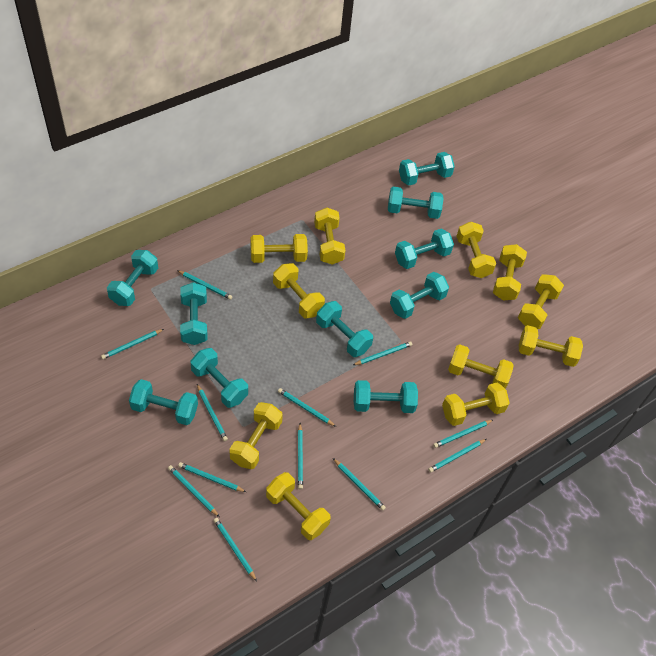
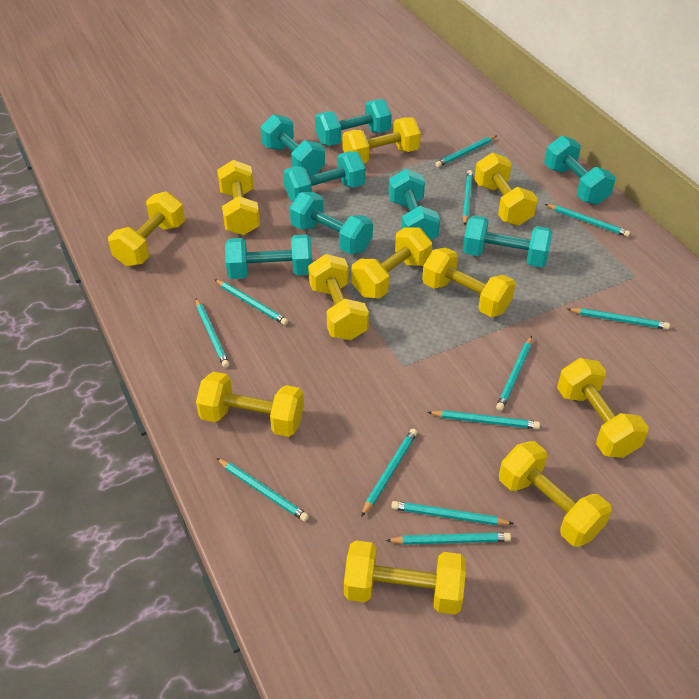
turquoise dumbbell: [107,250,158,306] [129,379,198,425] [180,282,208,345] [191,348,248,408] [316,301,373,357] [354,380,418,413] [388,187,444,219] [390,272,449,319] [395,229,454,269] [399,152,455,186] = 10 -> [225,234,313,279] [260,114,325,176] [283,151,366,202] [290,192,373,254] [315,99,392,146] [388,169,440,240] [463,215,552,267] [544,136,616,205] = 8

